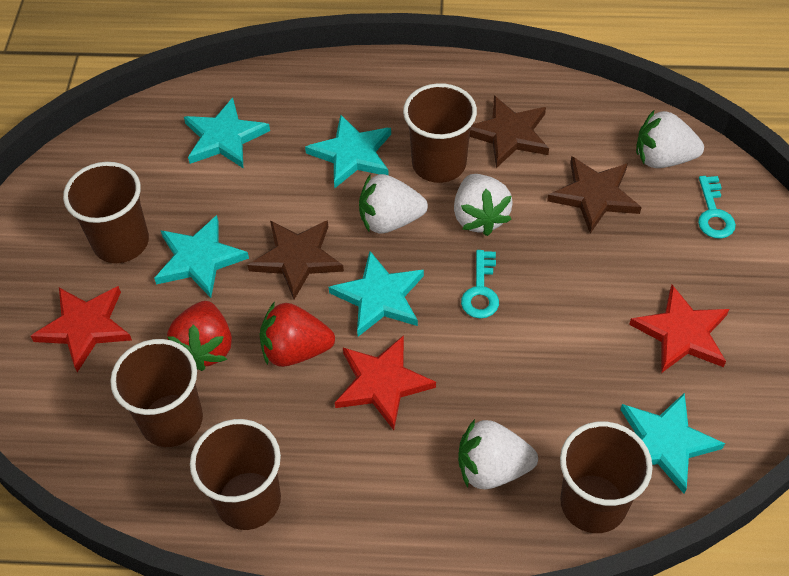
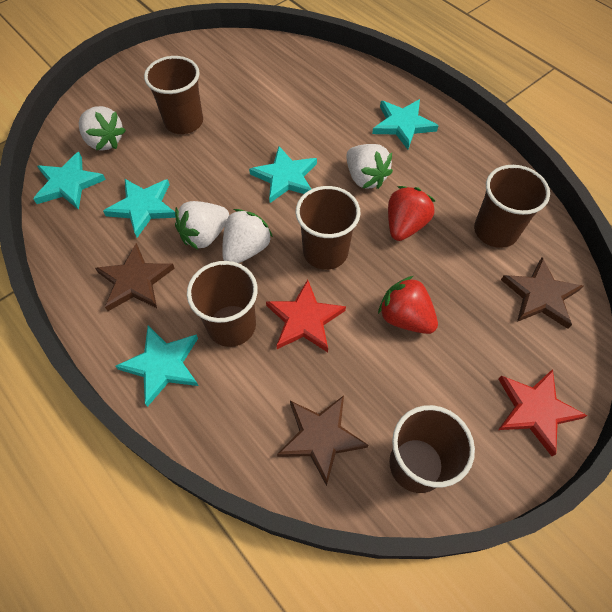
red star: [31,286,132,372] [335,335,436,430] [629,285,729,373] = 3 -> [266,280,346,352] [498,369,588,456] = 2
turquoise key: [461,250,499,318] [698,176,736,239] = 2 -> none = 0

